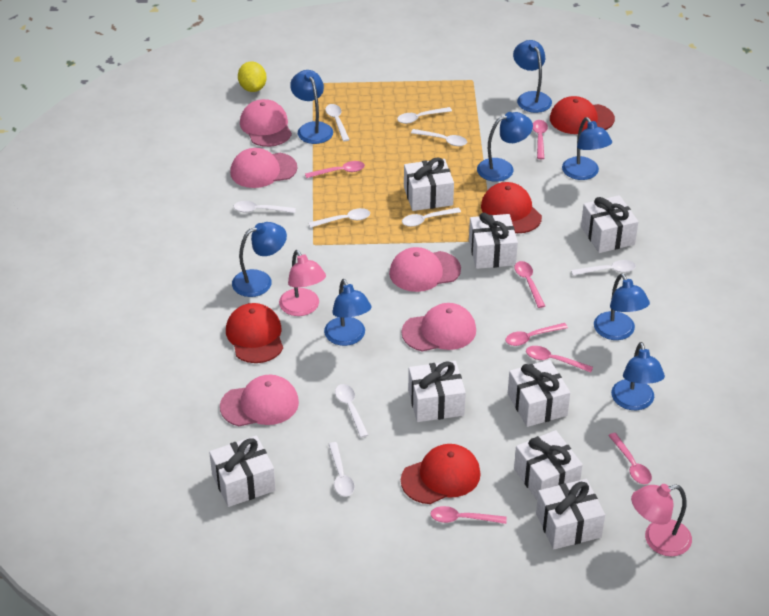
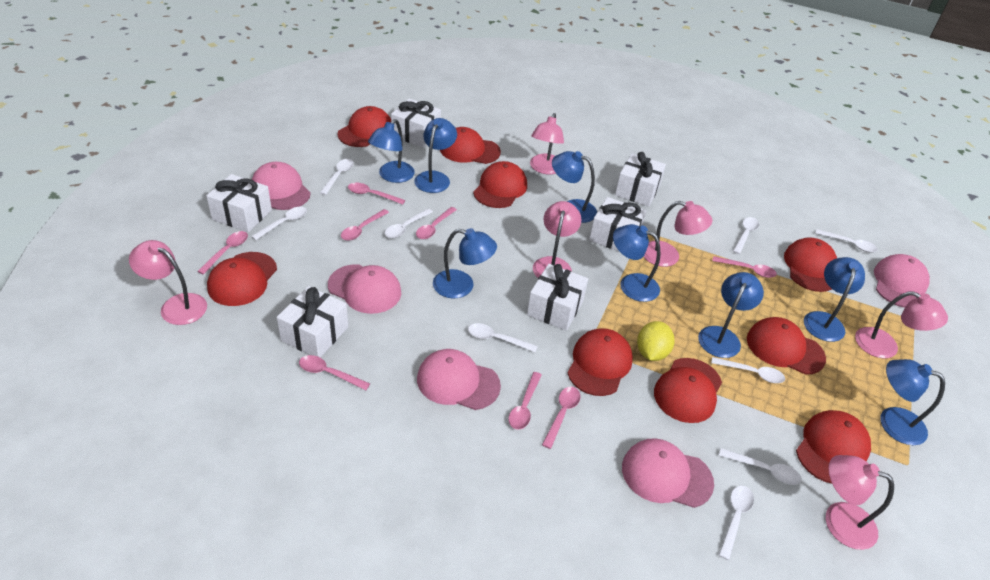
pink lamp: [279,250,326,316] [631,484,692,556] = 2 -> [129,240,207,325] [530,113,564,174] [533,201,581,278] [643,201,712,267] [826,455,894,550] [855,291,948,358] = 6
pink spoon: [305,161,365,178] [430,506,507,524] [505,323,568,346] [514,261,545,308] [526,346,593,372] [533,120,548,159] [608,433,652,484] = 7 -> [197,231,248,275] [299,355,370,390] [341,209,389,241] [348,183,405,205] [416,207,457,239] [509,372,542,430] [542,387,580,449] [712,256,777,278] = 8
red cap: [226,303,283,363] [401,444,481,504] [481,182,542,233] [550,96,615,134] = 4 -> [207,252,277,306] [338,106,391,147] [440,127,501,164] [473,161,527,208] [568,328,633,396] [654,358,722,423] [747,317,826,375] [784,237,837,292] [796,410,871,484] = 9
white gift: [209,436,276,507] [404,158,454,211] [408,361,466,422] [469,213,518,269] [508,360,570,427] [514,430,583,500] [536,479,605,549] [581,195,638,253] = 8 -> [206,174,272,232] [277,286,348,358] [391,99,441,148] [527,264,588,331] [589,197,647,251] [615,152,666,207] = 6

